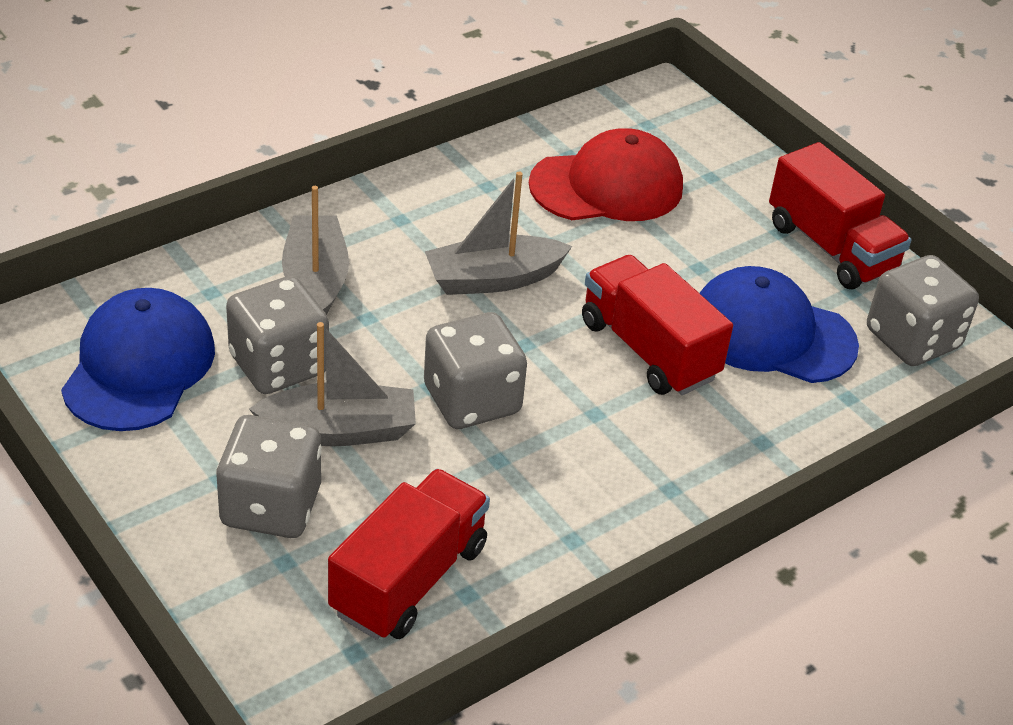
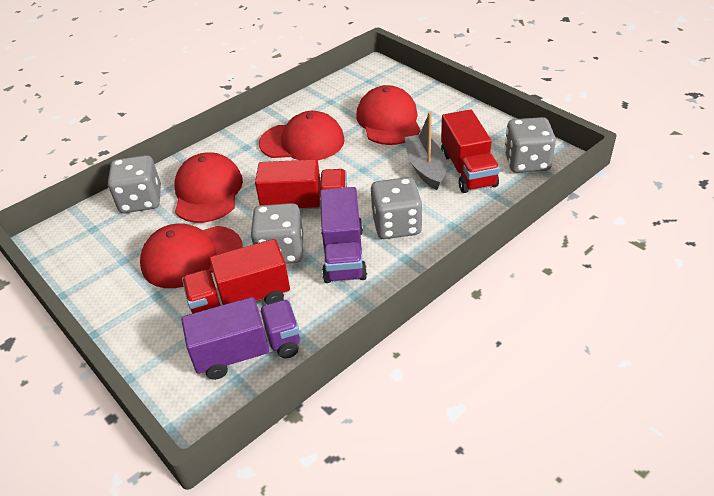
blue cap: [61,288,215,431] [700,266,859,383] = 2 -> none = 0
grey boat: [249,322,416,446] [282,186,349,315] [425,172,572,295] = 3 -> [404,112,447,190] = 1
purple truck: none = 0 -> [181,297,300,380] [320,187,367,283] = 2
red cap: [529,128,683,221] = 1 -> [140,223,243,288] [175,152,243,223] [259,111,345,160] [356,85,420,145] = 4

